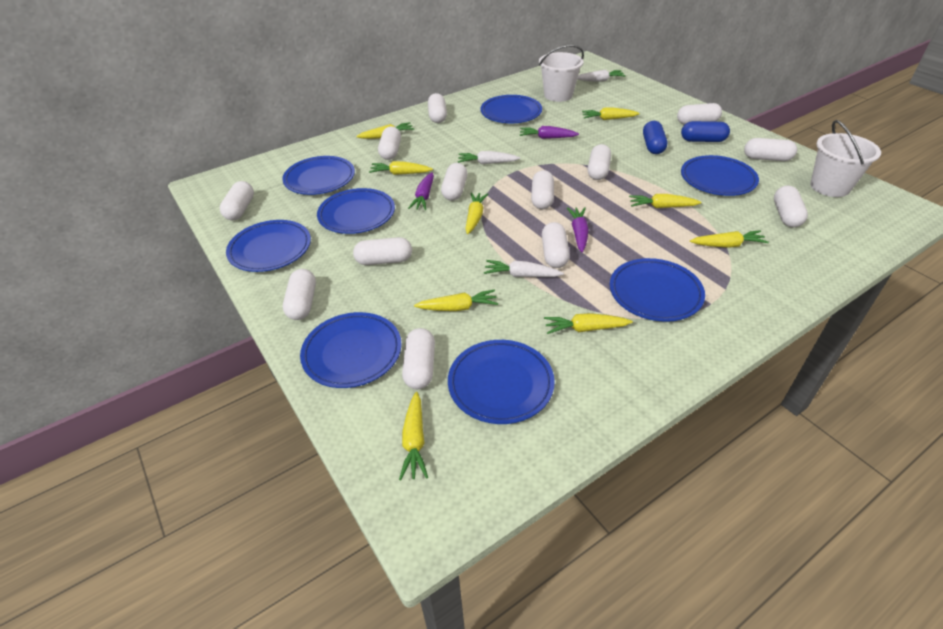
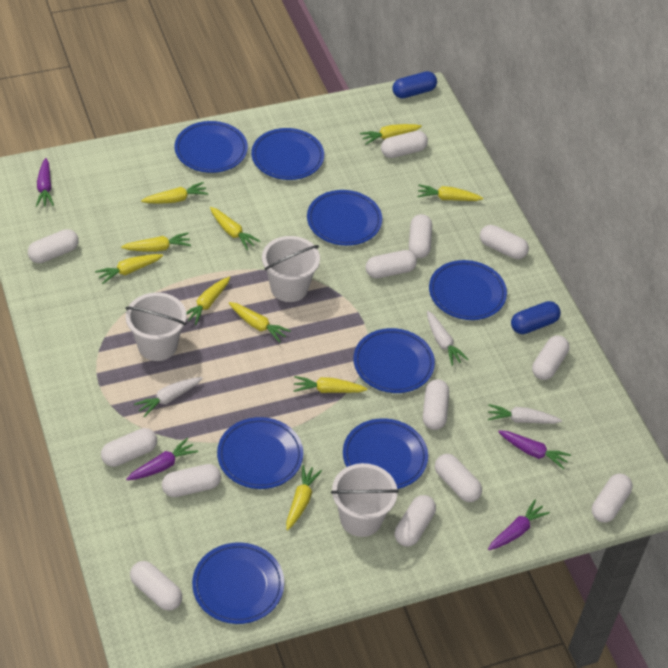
purple carrot: [408,172,434,210] [520,126,579,139] [567,207,589,252] = 3 -> [36,158,54,207] [126,438,198,480] [488,500,550,550] [498,430,571,470] = 4
white bucket: [539,45,584,102] [810,120,881,197] = 2 -> [125,292,187,361] [262,236,320,302] [331,463,399,537] = 3
yellow carrot: [356,122,414,139] [369,161,433,175] [399,392,428,480] [414,289,498,311] [465,192,488,234] [544,313,633,334] [582,107,640,120] [629,194,701,208] [690,230,769,248] = 9 -> [95,254,163,284] [121,233,191,252] [141,182,208,204] [186,277,230,325] [210,207,261,250] [229,302,291,343] [286,465,322,530] [293,376,367,393] [360,124,422,145] [417,184,483,201] = 10

